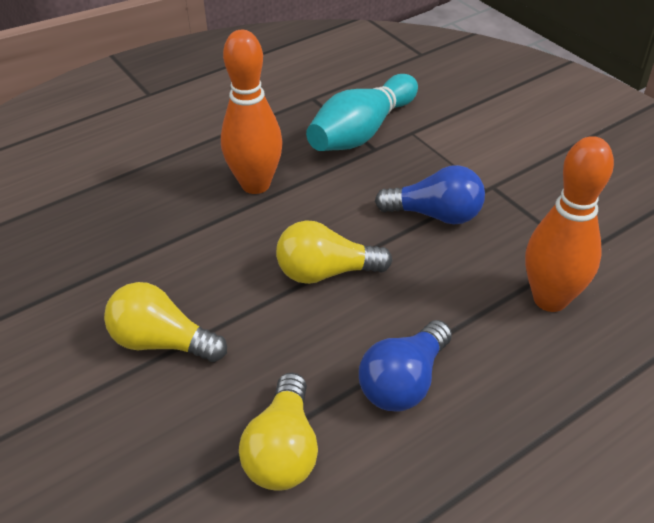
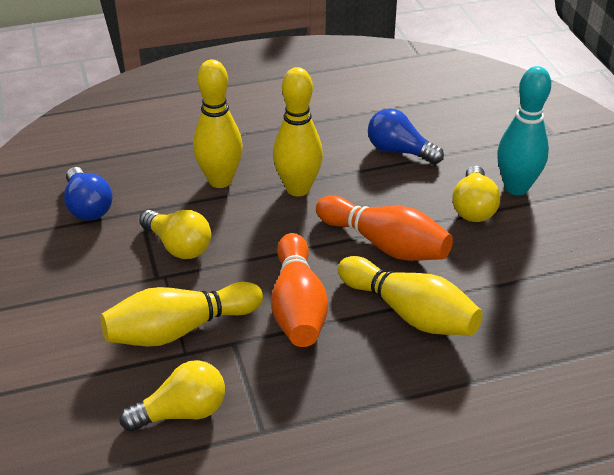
yellow bowling pin: none = 0 -> [101,282,263,347] [193,59,243,188] [273,67,323,196] [338,256,483,336] = 4

